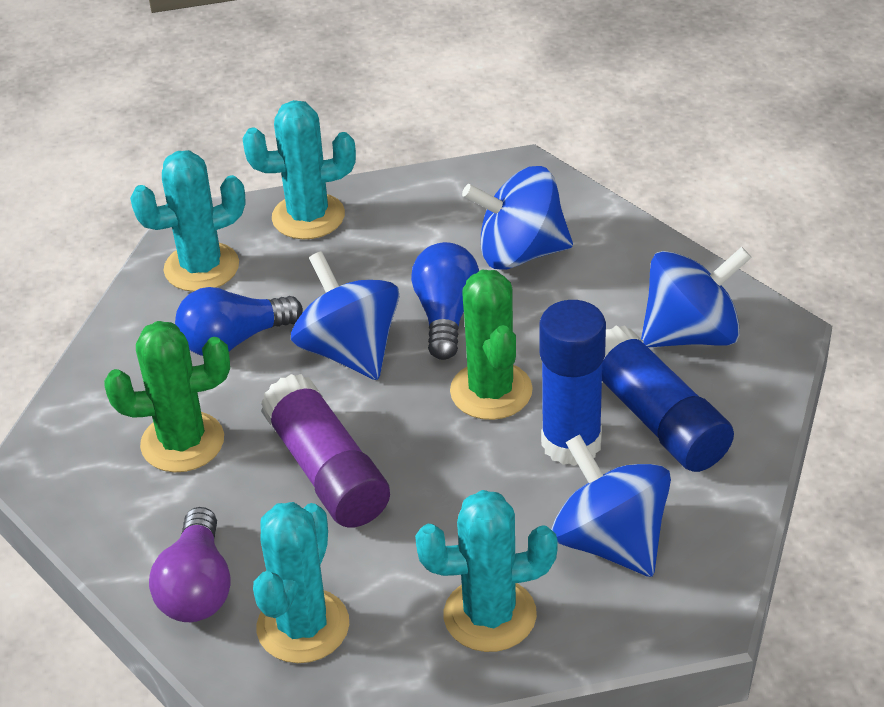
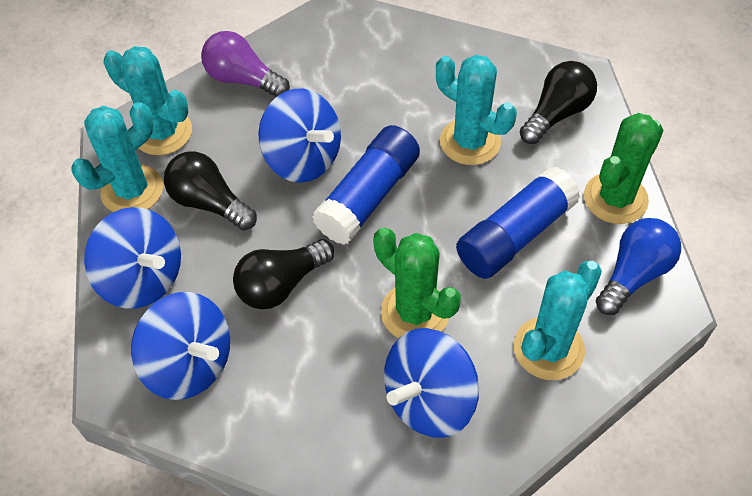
black light bulb: none = 0 -> [164,151,257,230] [233,239,334,309] [520,61,597,144] = 3
blue light bulb: [175,287,303,356] [411,242,479,360] = 2 -> [596,218,681,315] = 1
purple glue stick: [261,374,390,528] = 1 -> none = 0

